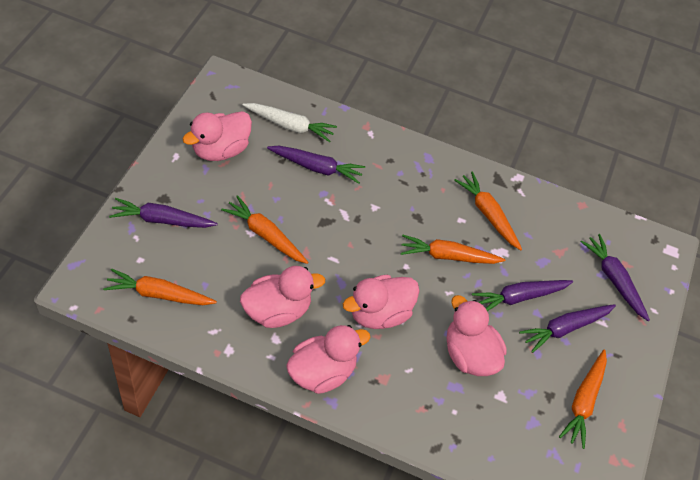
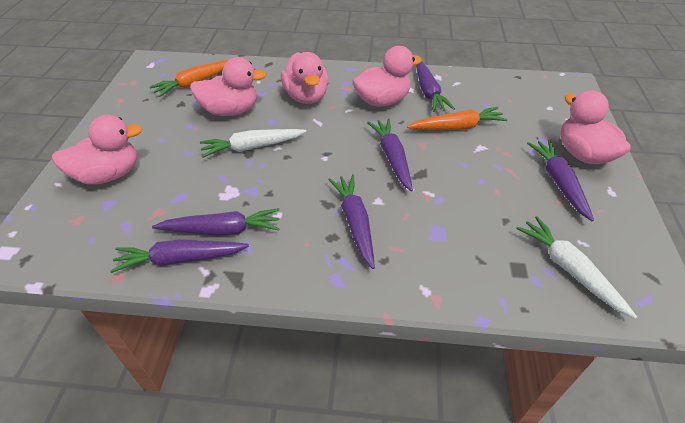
orange carrot: [103,268,217,305] [221,195,308,264] [401,235,505,264] [454,172,522,250] [559,349,607,449] = 5 -> [150,60,228,97] [407,107,507,130] = 2
purple carrot: [109,198,218,228] [267,146,365,184] [472,280,573,311] [519,304,616,353] [581,234,650,321] = 5 -> [110,239,249,273] [152,208,280,236] [328,174,375,269] [367,119,413,192] [416,61,455,112] [527,140,594,221] = 6
white carrot: [243,103,337,142] = 1 -> [200,129,307,158] [516,216,637,319] = 2

